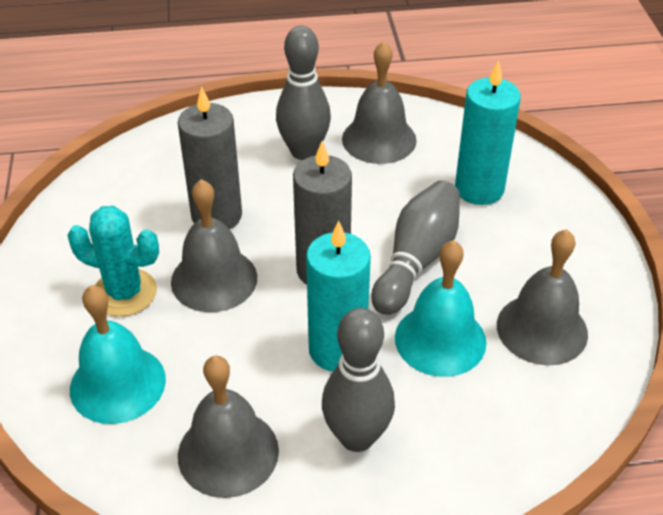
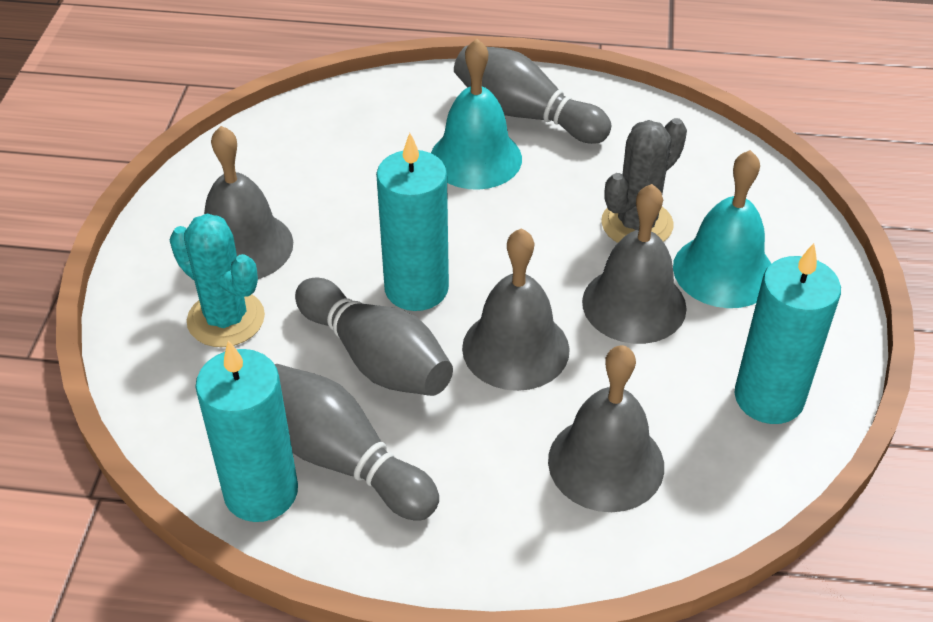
grey cactus: none = 0 -> [601,118,687,243] = 1
grey candle: [178,86,242,229] [293,141,352,285] = 2 -> none = 0
turquoise candle: [306,221,371,372] [455,61,521,205] = 2 -> [195,340,298,522] [376,133,449,311] [734,243,841,424] = 3

